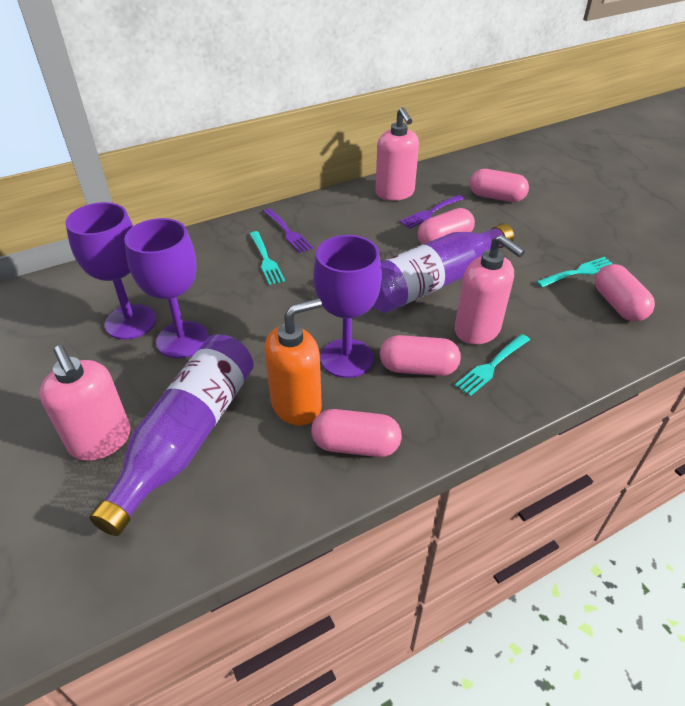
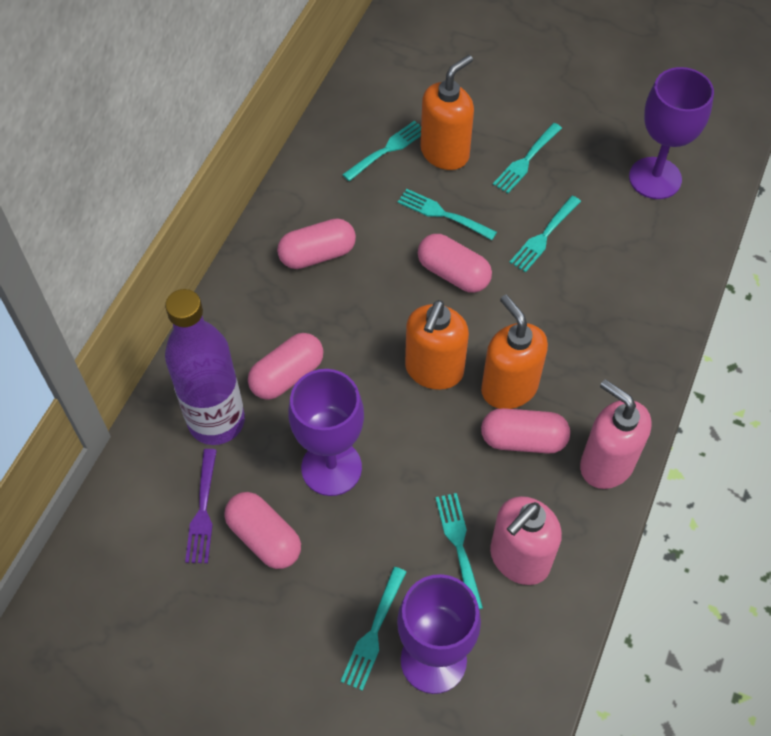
orange soap dispenser: [265,298,322,426] = 1 -> [405,300,469,390] [420,55,474,170] [481,295,548,409] = 3
pink soap dispenser: [39,345,131,461] [375,107,419,201] [455,235,525,344] = 3 -> [490,496,562,585] [580,379,651,489] = 2
purple bottle: [89,334,254,536] [372,223,514,313] = 2 -> [165,289,245,445] = 1
purple fork: [263,208,313,253] [400,195,464,229] = 2 -> [185,449,217,563] = 1
turquoise fork: [250,231,285,285] [455,334,530,396] [536,257,612,287] = 3 -> [341,567,406,691] [342,120,421,181] [397,189,497,240] [435,493,483,609] [493,123,562,193] [509,196,581,272] = 6

